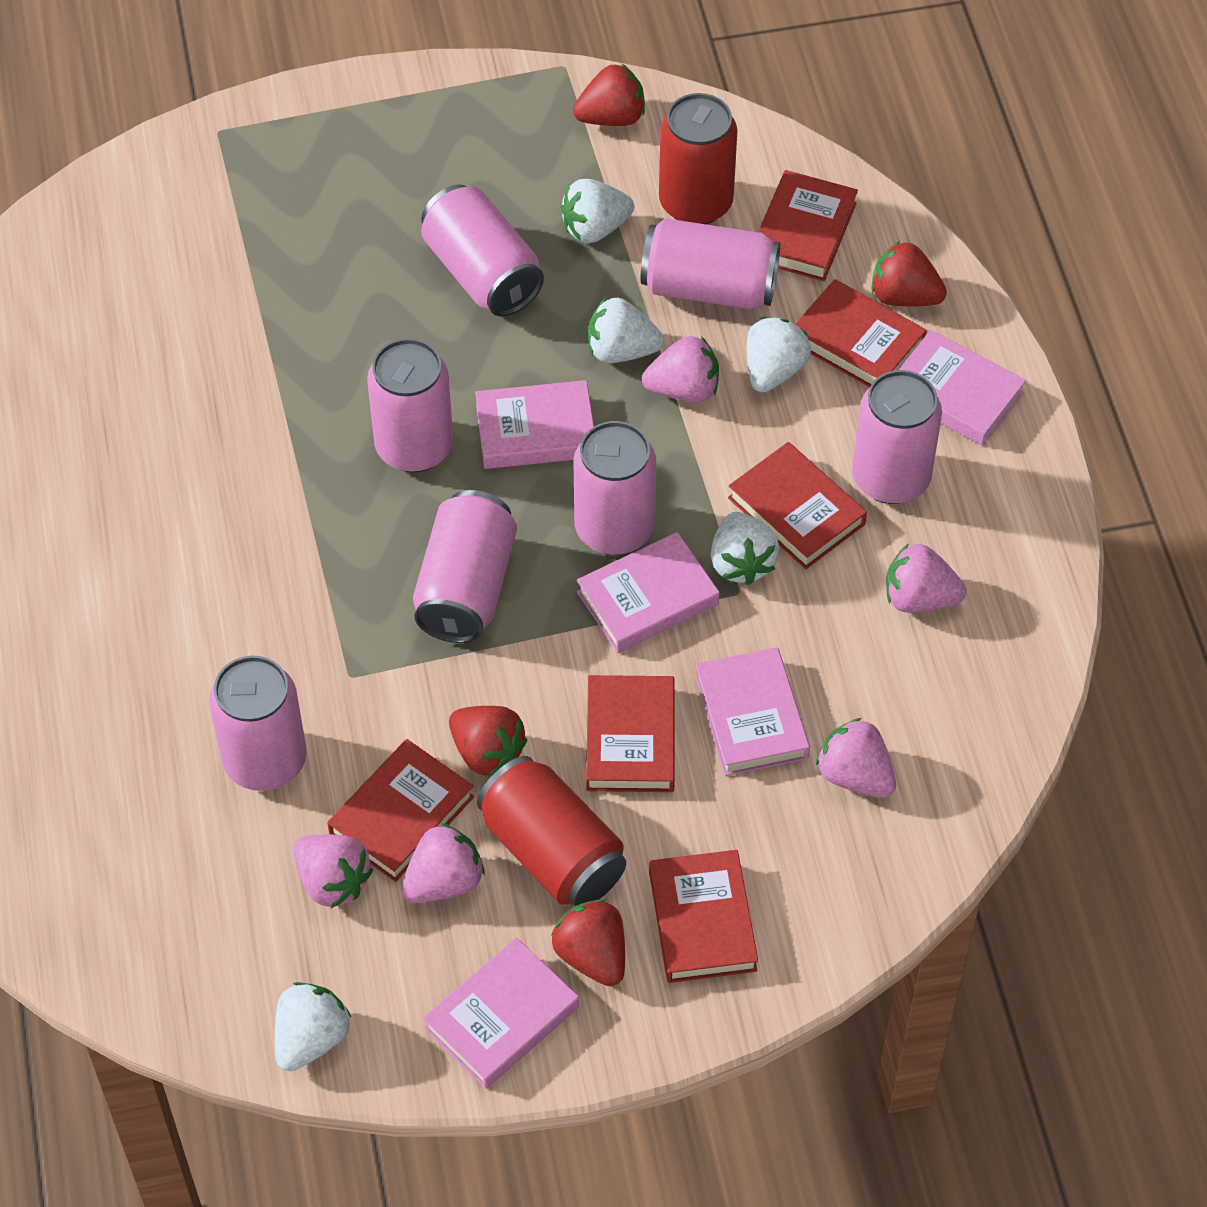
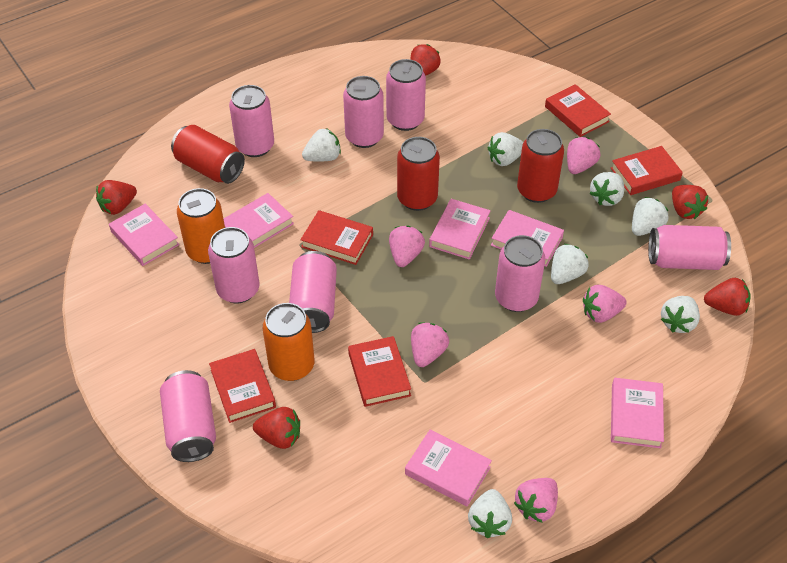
orange can: none = 0 -> [177,188,225,264] [263,303,315,381] = 2
pink book: [423,938,579,1089] [475,380,594,469] [577,532,720,653] [695,647,810,776] [899,330,1026,446] = 5 -> [109,204,180,266] [224,193,294,248] [405,430,492,506] [429,199,491,260] [491,210,564,267] [611,378,664,448] = 6
pink can: [209,656,307,791] [367,338,453,472] [413,490,517,643] [421,184,544,317] [573,421,656,555] [640,218,780,309] [852,370,942,504] = 7 -> [160,370,216,462] [208,227,260,303] [229,85,274,157] [289,251,337,333] [343,76,384,148] [386,59,426,131] [495,235,545,312] [648,225,731,270] = 8
red book: [327,739,474,882] [586,675,675,792] [649,850,758,983] [728,442,867,569] [758,170,858,281] [795,279,927,387] = 6 -> [209,349,276,423] [300,210,373,265] [348,336,411,407] [545,84,611,137] [611,146,683,195] = 5
red can: [477,756,626,906] [659,93,737,224] = 2 -> [171,125,245,184] [397,137,440,211] [517,129,564,203] = 3
red strawberry: [449,706,528,777] [551,899,625,986] [573,63,645,126] [871,241,947,307] = 4 -> [96,180,137,215] [253,407,300,449] [410,44,441,76] [672,185,708,219] [704,278,751,316] = 5
white strawberry: [275,982,351,1071] [561,179,634,243] [588,298,664,363] [711,512,780,585] [747,317,811,392] = 5 -> [302,128,341,162] [468,489,512,538] [488,132,523,166] [551,244,589,284] [590,172,624,206] [632,197,668,236] [661,296,700,333] = 7

